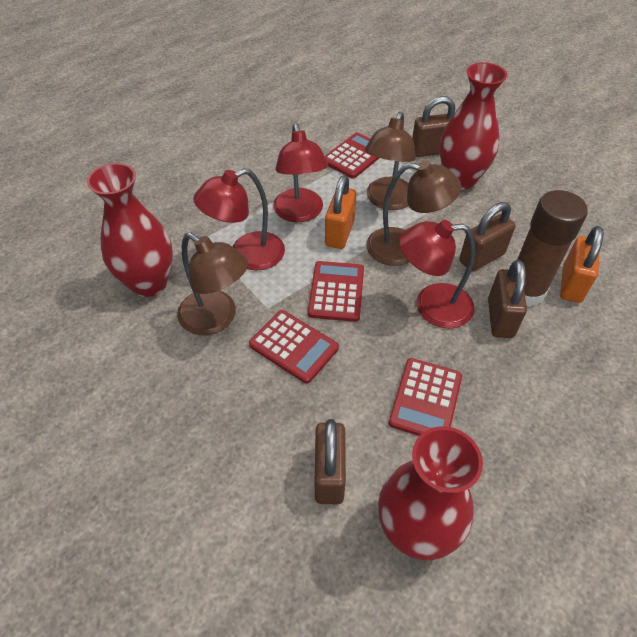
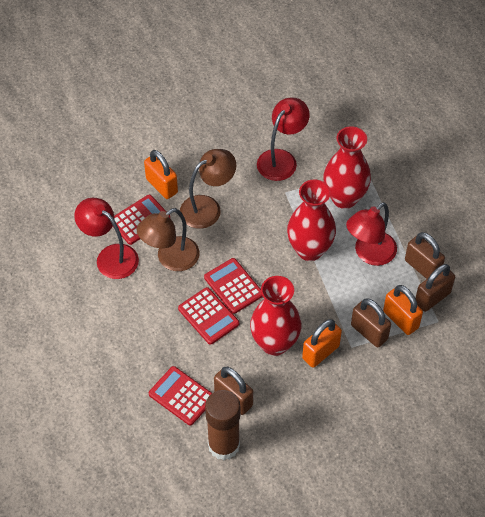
brown lamp: [177,233,248,335] [365,112,416,210] [366,160,462,266] = 3 -> [137,208,200,271] [180,149,236,229] = 2
orange padlock: [325,175,356,249] [560,226,604,303] = 2 -> [144,150,178,199] [302,319,342,368] [383,285,423,335] = 3

